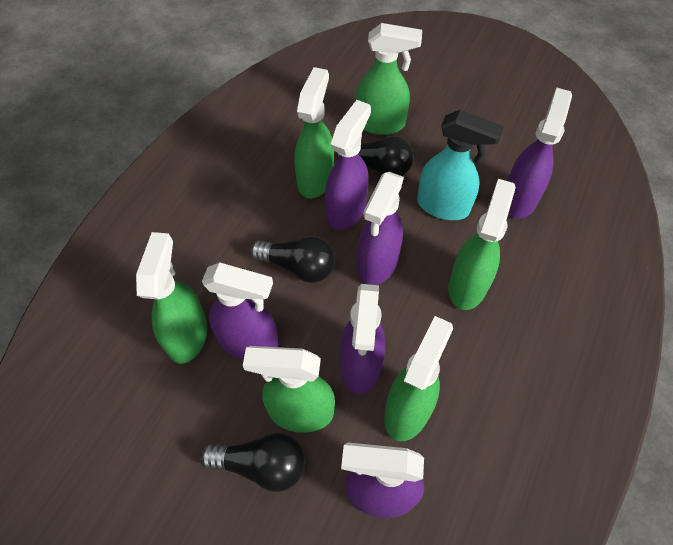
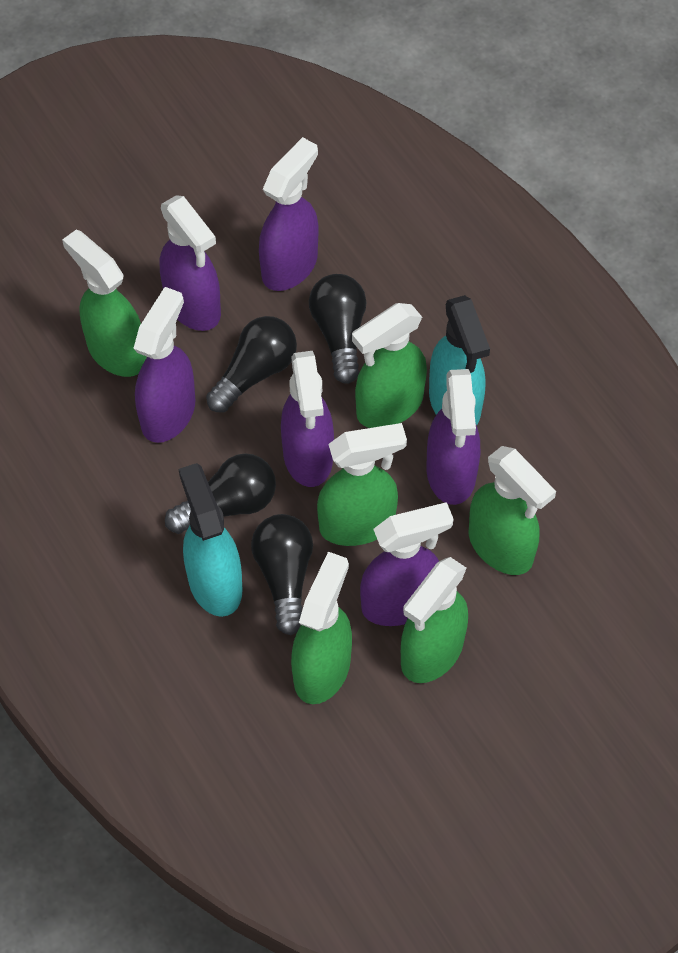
black light bulb: [200,433,305,492] [250,236,335,283] [335,136,414,176] = 3 -> [165,453,276,534] [206,316,297,413] [251,514,313,635] [309,274,367,384] = 4
turquoise spray bottle: [417,109,504,220] = 1 -> [179,463,242,617] [429,295,490,426] = 2

